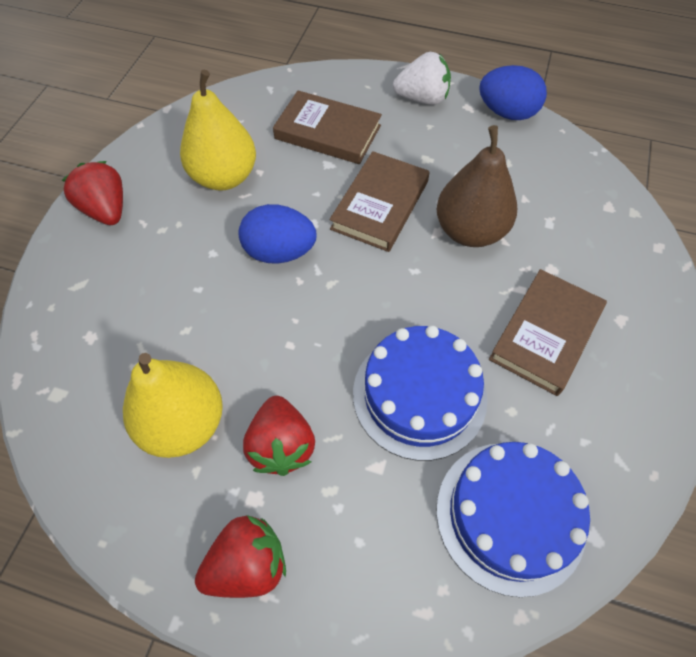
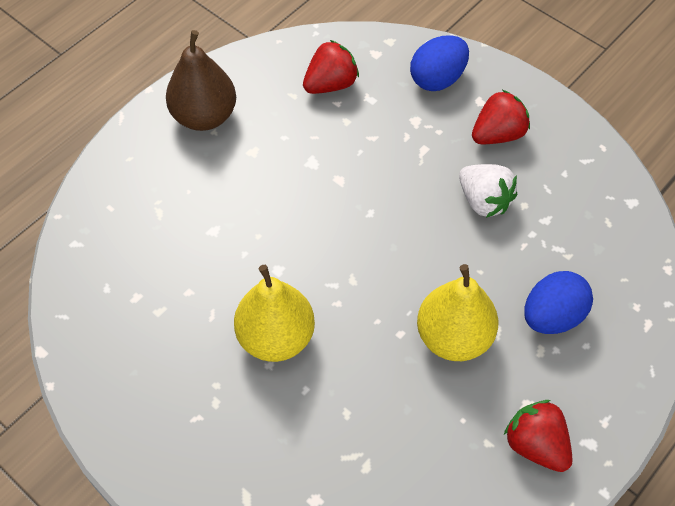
blue cake: [353,326,487,461] [436,442,590,597] = 2 -> none = 0
brown book: [273,90,382,164] [329,151,430,252] [489,269,607,396] = 3 -> none = 0

